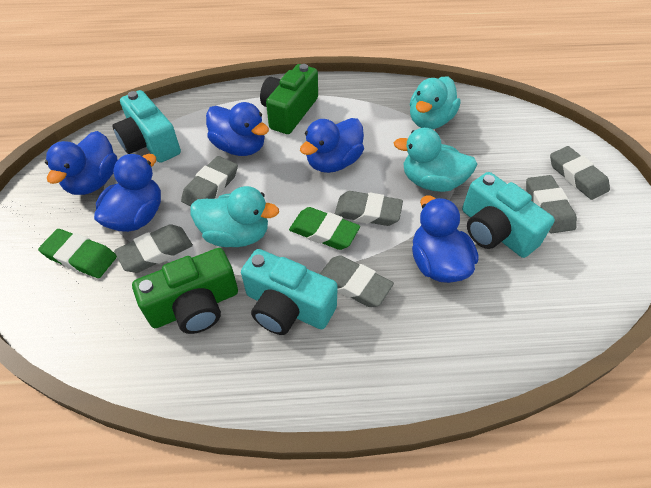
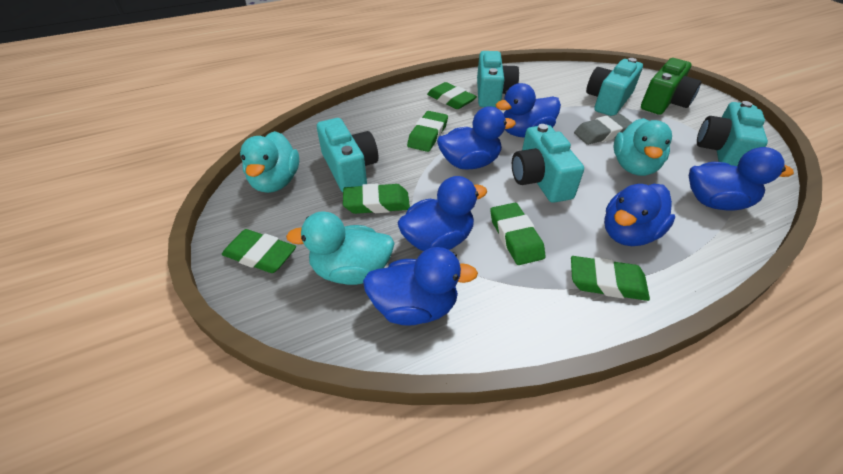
blue duck: [45,131,117,195] [94,154,161,232] [206,102,269,156] [300,118,364,173] [412,196,478,283] = 5 -> [363,247,478,326] [398,176,487,251] [437,106,516,170] [496,83,561,138] [604,184,675,246] [689,147,794,211] = 6
green camera: [132,248,238,334] [260,64,318,134] = 2 -> [641,58,702,115] = 1
green eraser: [38,229,117,278] [289,207,360,250] = 2 -> [222,229,296,273] [343,184,410,214] [407,111,448,152] [427,82,477,109] [490,203,546,265] [571,256,650,301] = 6
grey eraser: [114,224,193,273] [181,156,238,207] [320,255,394,307] [335,191,403,226] [526,175,577,233] [550,146,610,200] = 6 -> [574,114,632,145] = 1
turquoise camera: [112,90,181,163] [241,249,338,335] [462,172,555,258] = 3 -> [317,118,378,192] [477,51,519,108] [512,124,584,203] [586,58,643,116] [697,101,768,167] = 5

